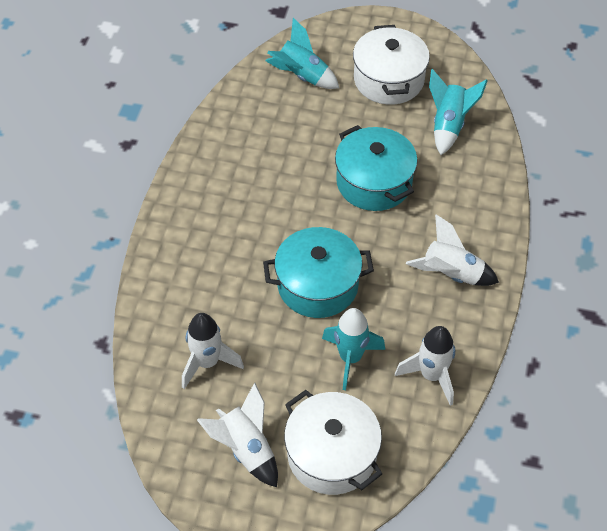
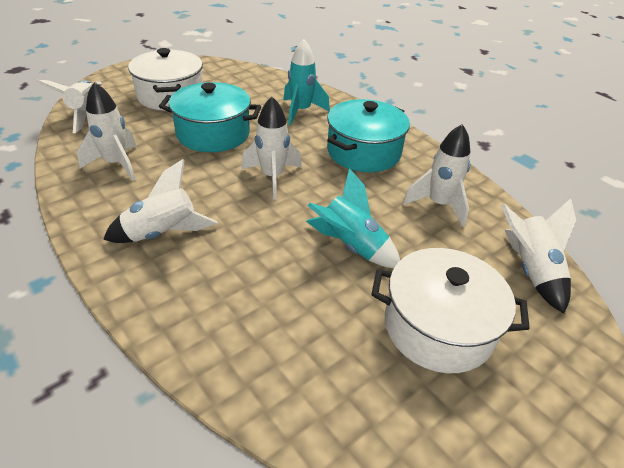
turquoise rocket: [265,18,339,89] [322,308,385,390] [429,69,487,155] = 3 -> [283,39,330,125] [306,168,400,268] = 2
white rocket: [182,313,244,389] [197,383,278,487] [395,326,455,406] [406,214,499,286] = 4 -> [36,80,102,133] [77,82,137,181] [103,159,218,243] [241,97,302,199] [402,124,470,227] [501,198,576,314] = 6

